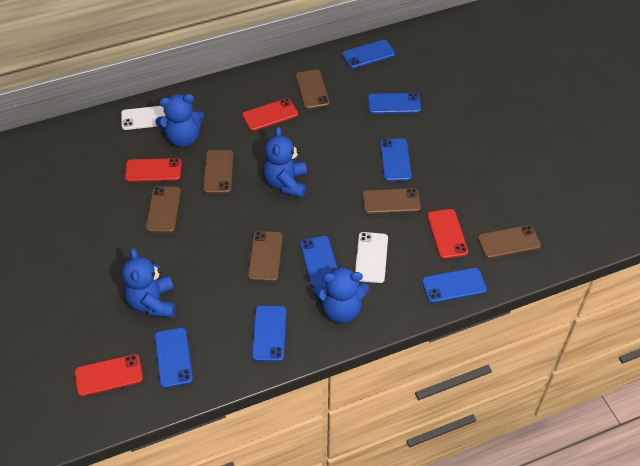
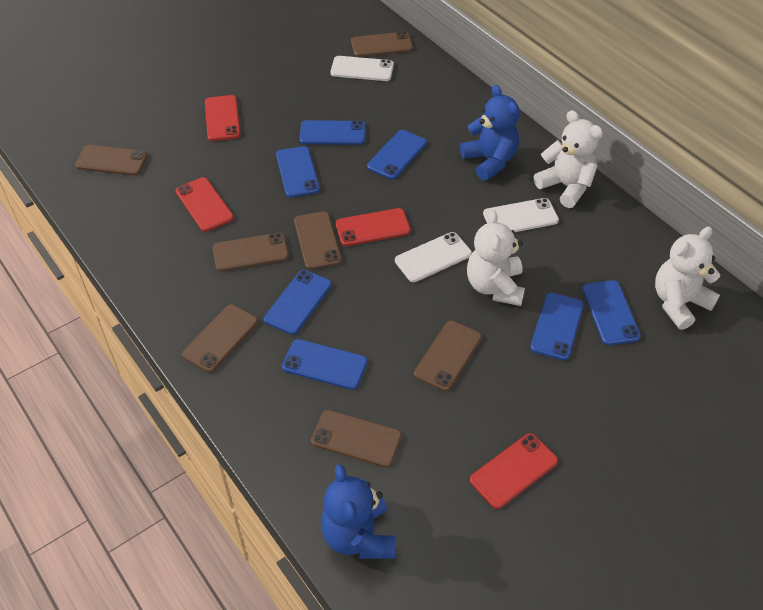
blue teddy bear: [122,248,175,317] [155,94,204,147] [263,127,307,198] [313,265,369,323] = 4 -> [321,464,395,559] [460,85,520,181] = 2
brown phone: [146,186,181,233] [203,150,234,193] [248,231,283,282] [296,70,330,109] [362,188,421,214] [478,225,541,259] = 6 -> [75,145,148,176] [182,304,258,373] [213,233,289,272] [294,211,342,270] [311,410,402,467] [351,31,413,57] [414,321,482,391] = 7
white phone: [121,106,166,130] [355,232,388,283] = 2 -> [330,56,394,81] [395,232,472,282] [483,198,559,232] = 3
white teddy bear: none = 0 -> [467,210,525,306] [534,110,603,208] [655,227,721,330] = 3

